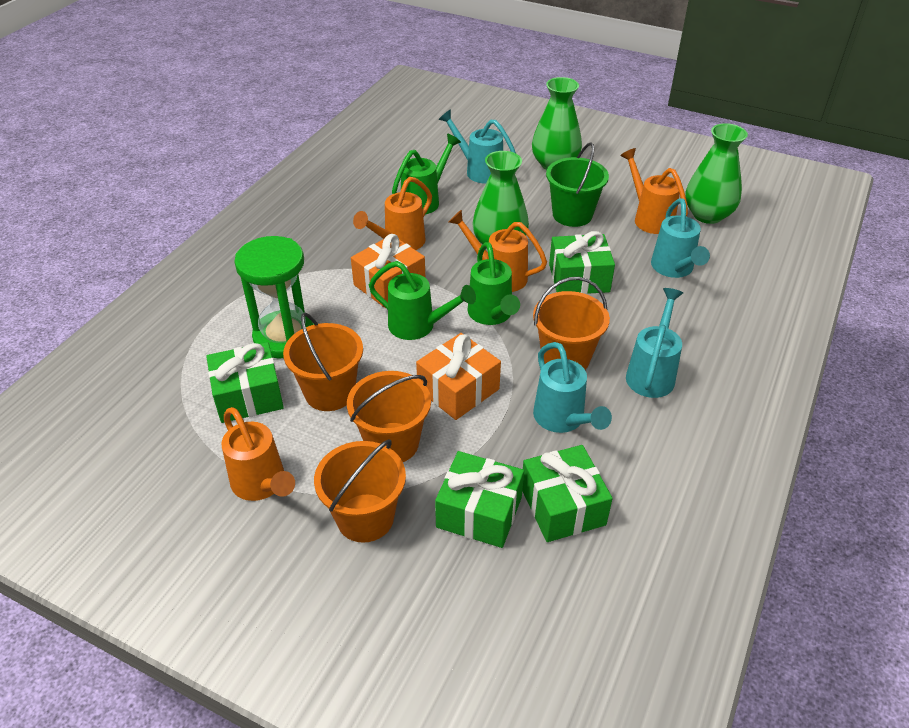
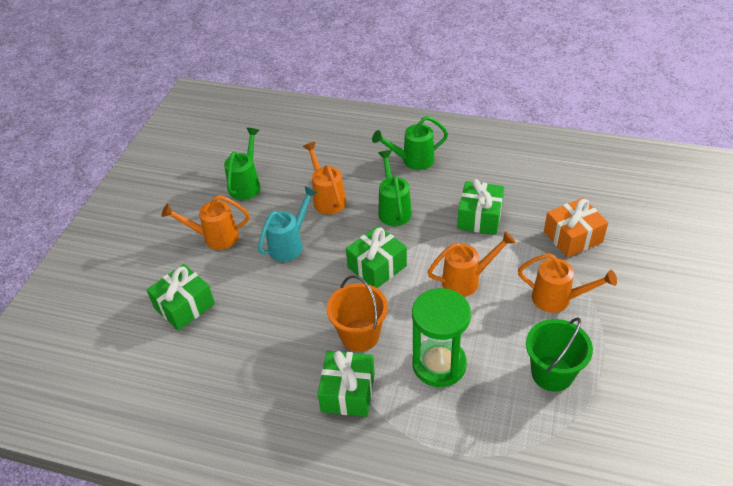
green vase: [472,151,529,249] [532,77,582,170] [685,123,748,224] = 3 -> none = 0
orange bucket: [283,312,363,411] [314,439,406,543] [347,371,431,462] [533,277,610,370] = 4 -> [327,275,388,352] = 1
orange gift: [351,234,425,308] [416,333,501,420] = 2 -> [544,198,608,258] = 1
turquoise watering can: [438,109,516,184] [533,342,612,433] [626,288,683,398] [651,199,710,278] = 4 -> [258,186,317,262] = 1

